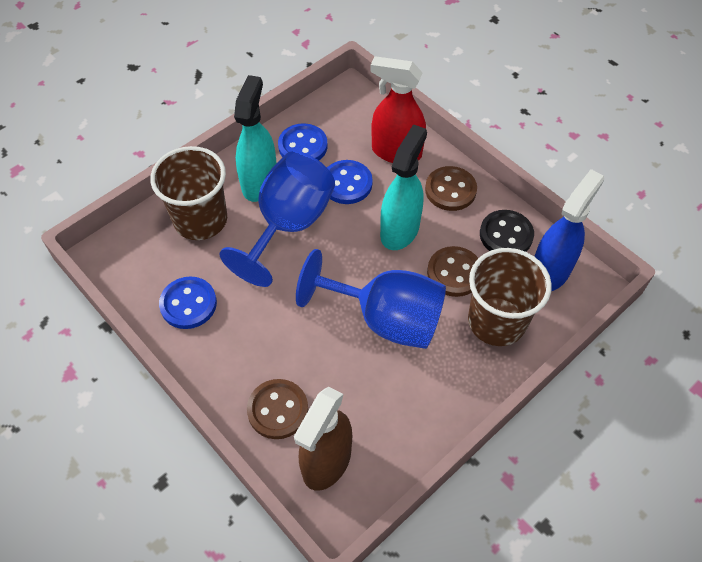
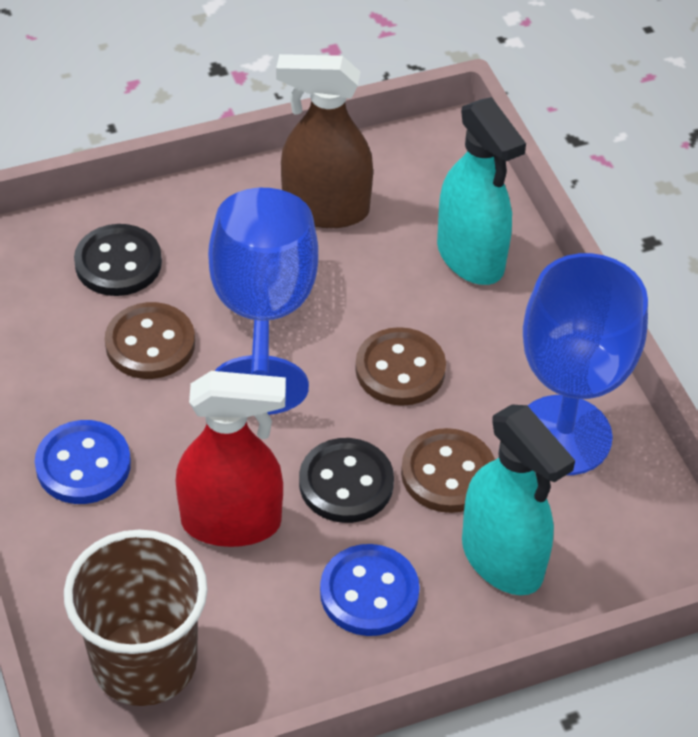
black button: [480,210,534,252] = 1 -> [74,224,162,296] [299,438,394,523] = 2
blue button: [159,277,217,329] [278,123,328,160] [327,160,373,204] = 3 -> [35,420,131,504] [320,544,420,636] = 2
blue spray bottle: [534,169,604,291] = 1 -> none = 0
brown cup: [150,146,227,240] [468,248,552,346] = 2 -> [64,529,208,706] = 1

